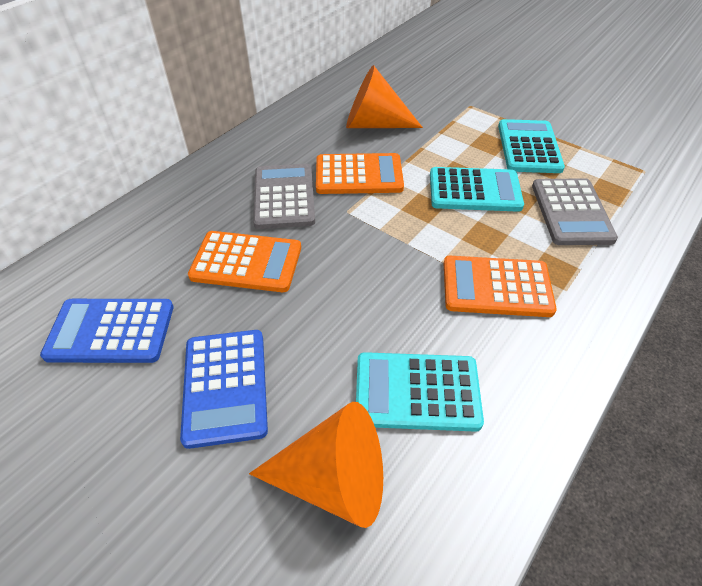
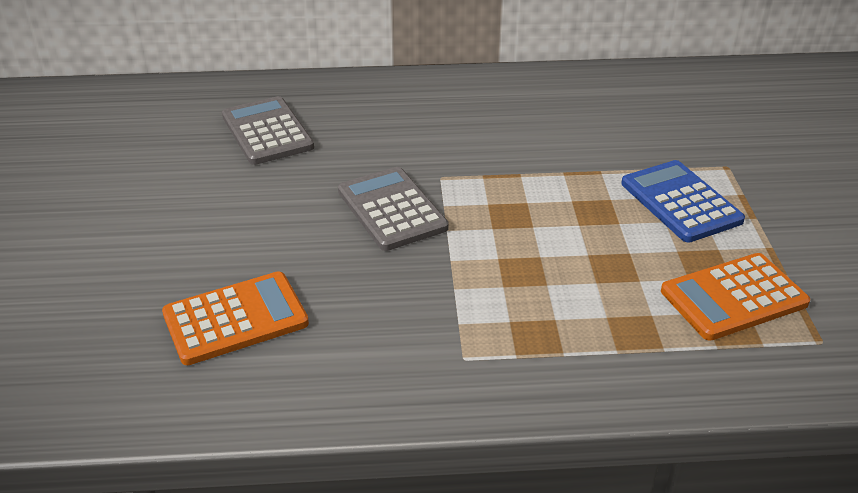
blue calculator: [40,299,174,363] [180,330,268,449] = 2 -> [621,160,745,242] = 1
orange calculator: [188,231,301,292] [316,153,404,194] [444,256,557,317] = 3 -> [162,271,309,365] [661,253,810,341] = 2
orange cone: [249,402,383,528] [346,65,423,128] = 2 -> none = 0
turquoise calculator: [356,352,484,432] [430,167,524,212] [498,119,565,173] = 3 -> none = 0

